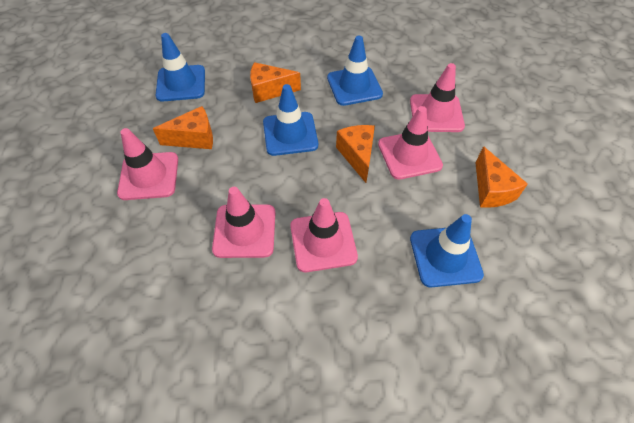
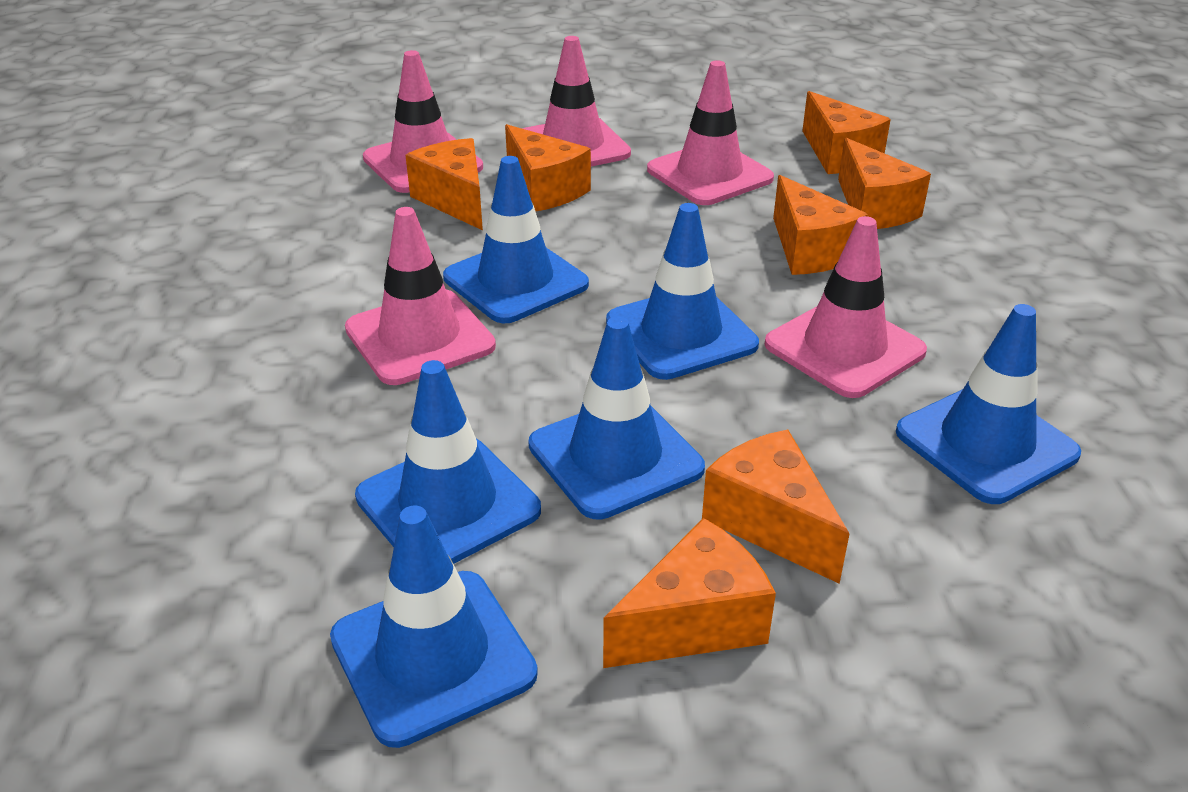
blue traffic cone: [156,33,205,102] [263,84,318,156] [327,36,383,106] [410,214,484,288] = 4 -> [330,506,538,748] [355,360,541,564] [443,156,589,323] [528,317,705,520] [606,203,759,380] [896,304,1081,504] = 6
orange cheese: [153,106,213,149] [250,62,301,103] [336,125,375,183] [475,146,528,208] = 4 -> [405,138,483,230] [505,124,591,211] [603,518,776,668] [702,430,850,584] [773,175,868,275] [802,91,891,174] [838,138,931,229] = 7

